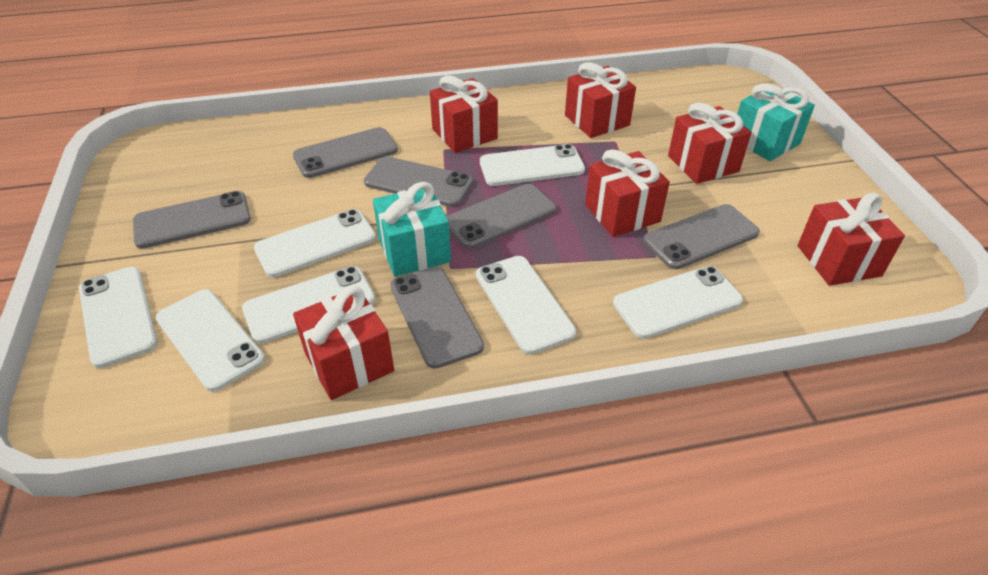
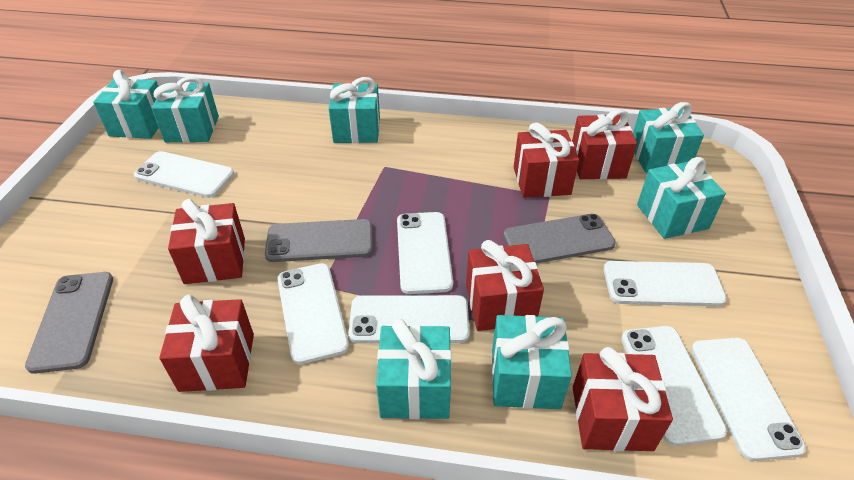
grey phone: [133,191,251,249] [293,127,398,178] [364,156,473,207] [390,267,484,369] [446,184,556,249] [644,204,760,269] = 6 -> [25,272,113,374] [265,219,373,262] [503,214,616,263] = 3
turquoise gift: [373,182,451,277] [737,83,815,161] = 2 -> [93,70,159,139] [152,76,219,143] [329,77,380,143] [376,319,452,419] [492,315,572,409] [633,102,704,173] [637,157,726,239] = 7

